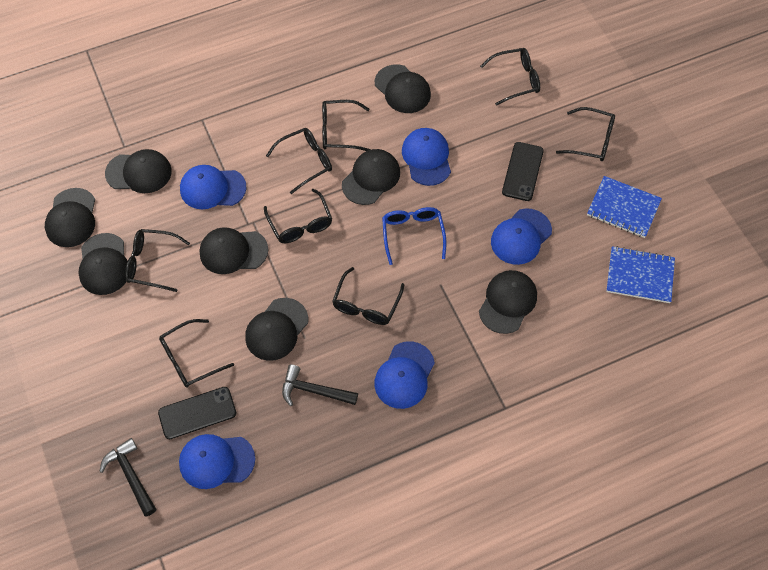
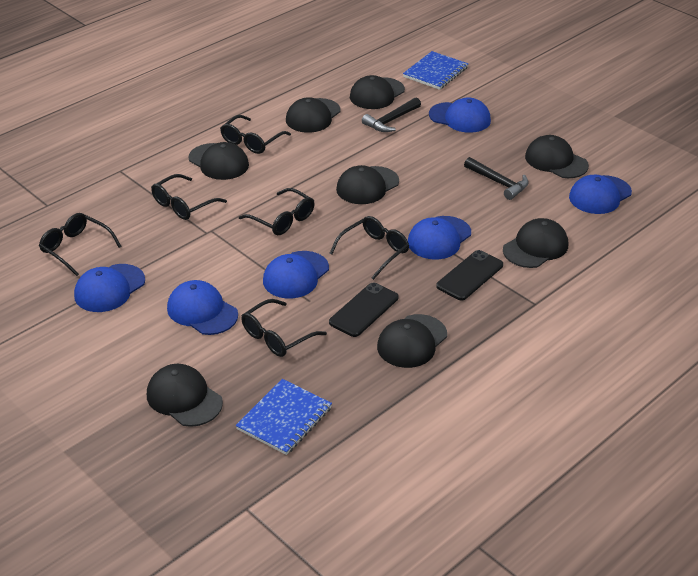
black glasses: [125,229,190,292] [159,319,234,388] [264,189,332,243] [266,128,332,194] [322,100,371,151] [332,267,404,325] [480,48,540,106] [556,107,615,161] = 8 -> [39,213,121,276] [151,174,227,220] [220,115,291,154] [239,188,315,235] [241,299,327,357] [329,216,409,280] = 6
blue cap: [179,434,255,489] [180,165,247,209] [374,341,435,409] [402,128,451,186] [491,208,552,265] = 5 -> [74,264,145,312] [167,280,238,335] [263,251,329,299] [408,216,471,260] [429,97,491,133] [569,175,632,214] = 6
blue glasses: [382,207,447,265] = 1 -> none = 0

